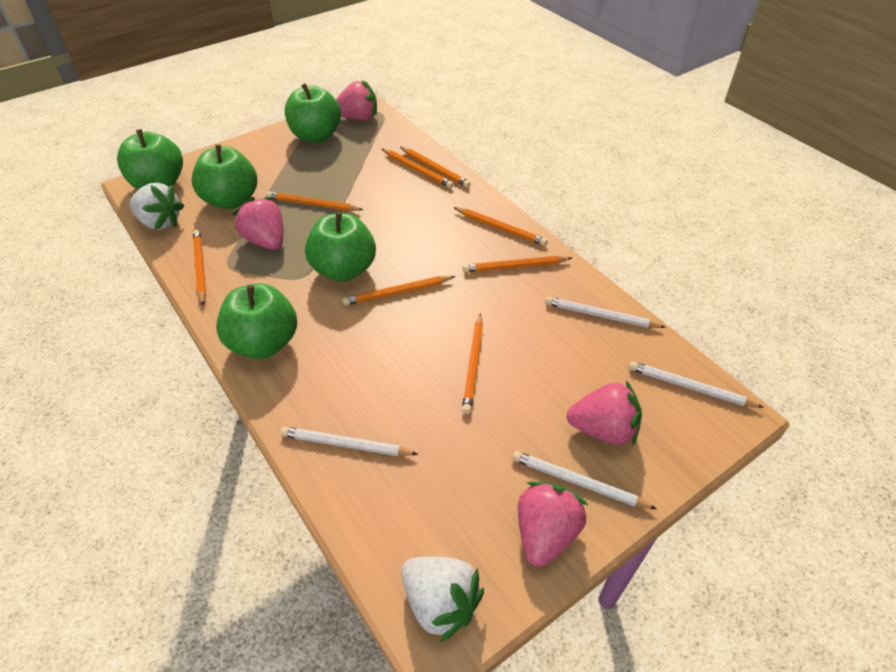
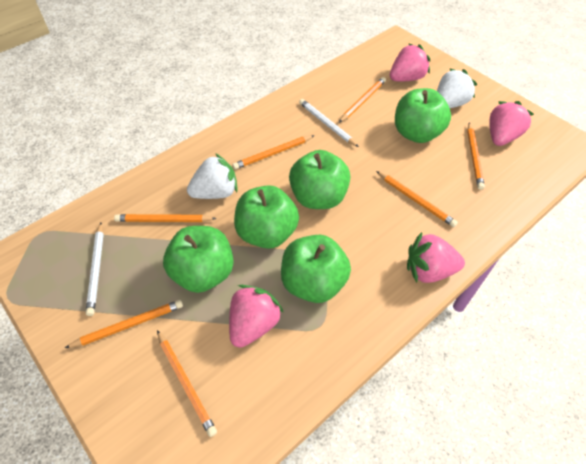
orange pencil: [193,230,206,306] [266,191,364,211] [342,276,455,306] [382,149,454,188] [400,147,471,188] [453,207,548,246] [462,313,483,414] [463,256,572,272] = 8 -> [65,300,183,348] [114,214,217,222] [157,330,217,437] [232,135,315,169] [339,77,386,123] [376,171,458,227] [467,123,485,190] = 7
white pencil: [280,426,418,456] [512,451,657,509] [545,297,666,328] [629,361,764,408] = 4 -> [86,223,104,316] [299,99,359,147] = 2

